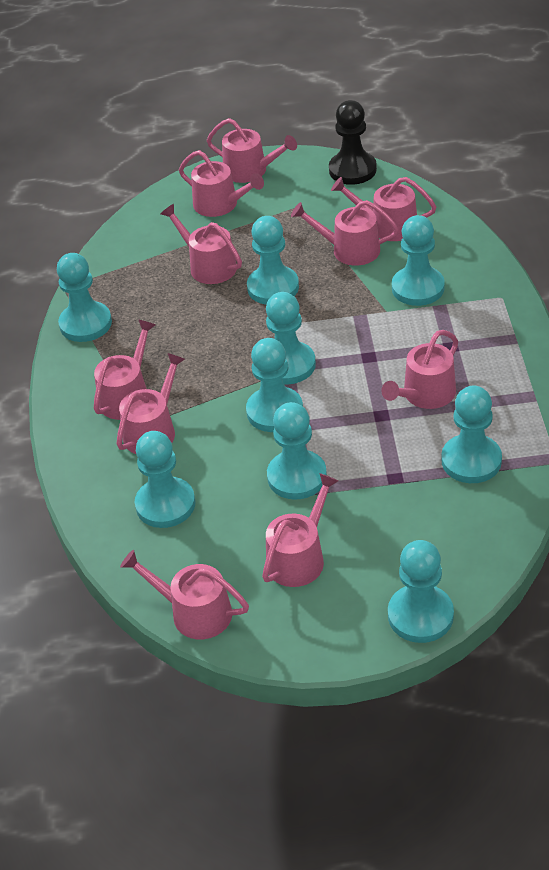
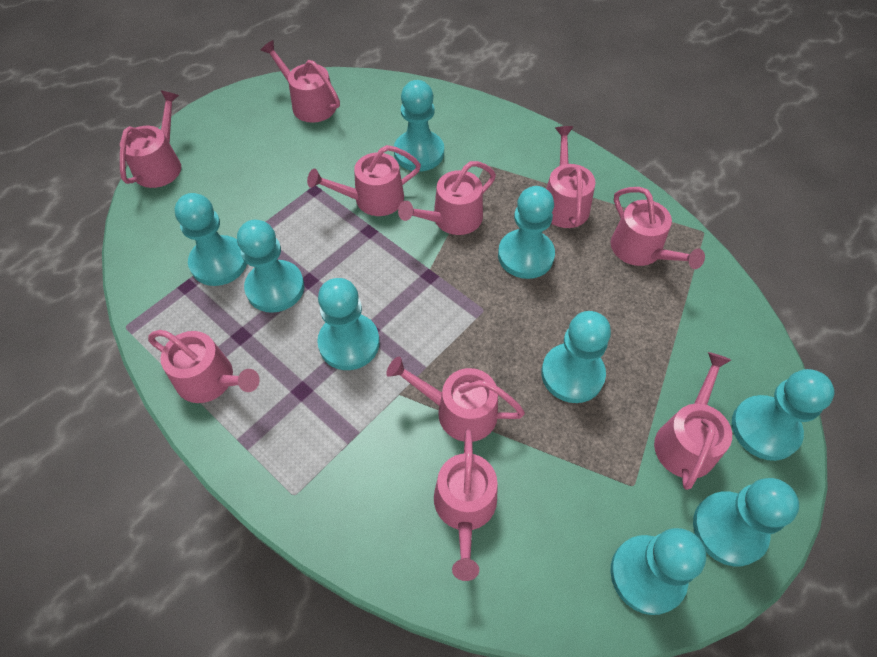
black pawn: [329,100,377,185] = 1 -> none = 0

